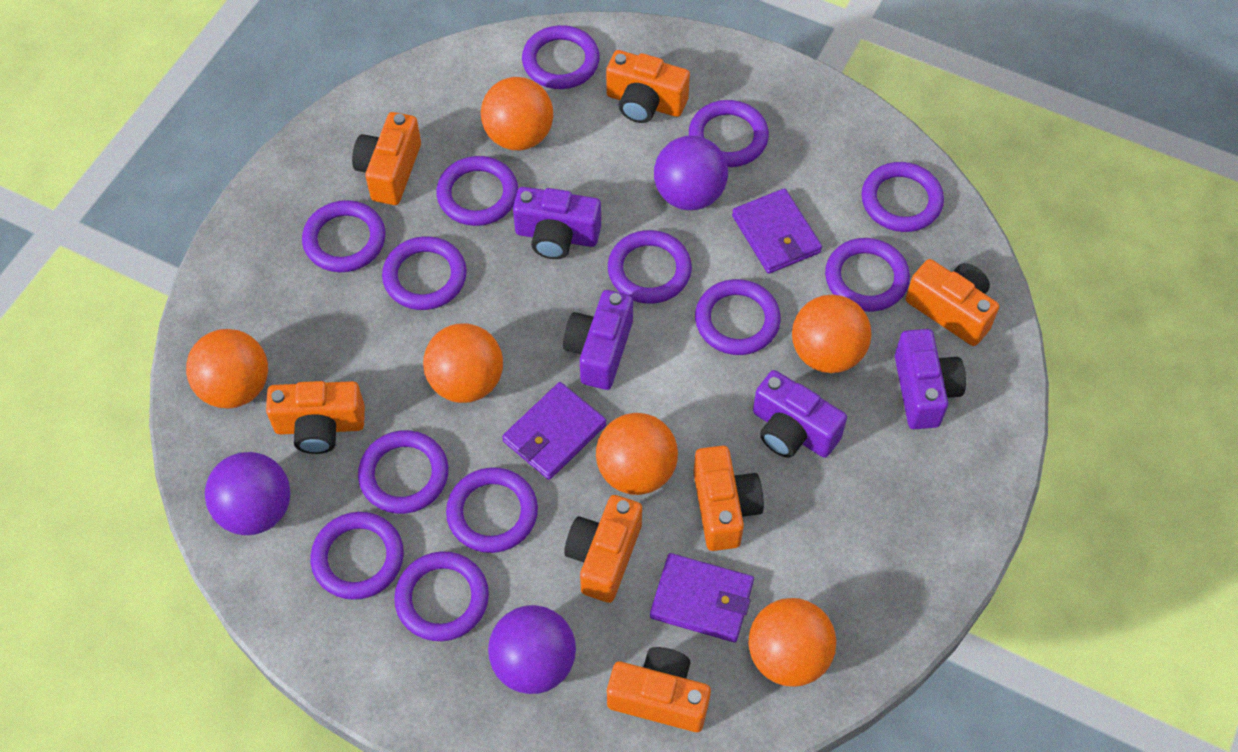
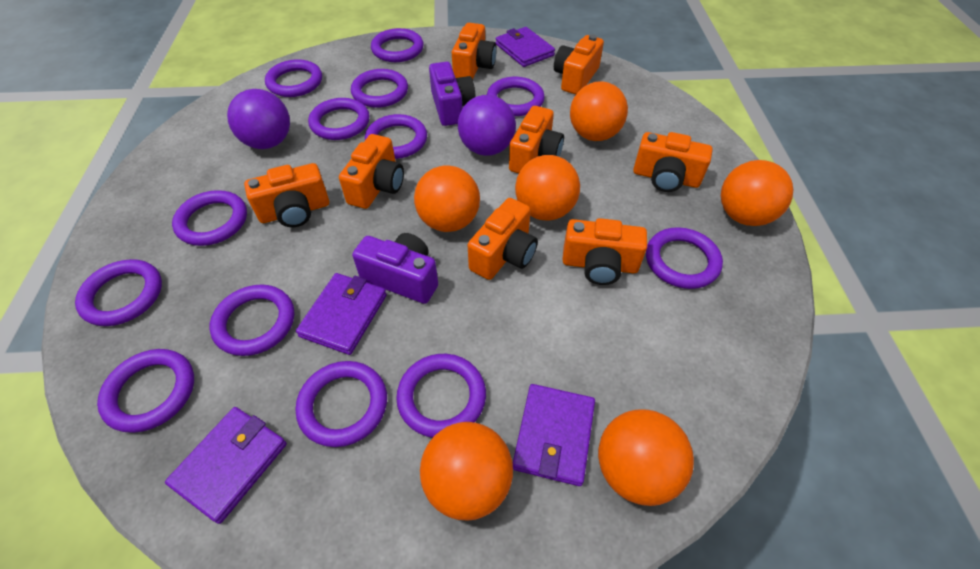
orange camera: [266,381,365,454] [352,112,421,205] [564,495,642,603] [606,50,690,123] [607,647,711,732] [693,446,764,551] [906,259,999,346] = 7 -> [244,163,329,227] [339,134,404,209] [452,23,497,79] [468,198,538,280] [509,106,564,173] [554,34,604,94] [562,218,647,285] [633,132,713,192] = 8
purple ball: [205,452,290,535] [488,605,576,694] [654,136,728,210] = 3 -> [227,89,290,149] [458,95,516,156] = 2
purple camera: [513,187,601,259] [563,290,633,390] [753,370,847,458] [895,329,966,429] = 4 -> [352,233,438,304] [429,62,476,126] = 2
purple wallet: [502,382,606,480] [650,553,754,642] [732,188,822,274] = 3 -> [165,407,287,524] [296,273,387,355] [496,27,555,67] [513,384,595,486] = 4

